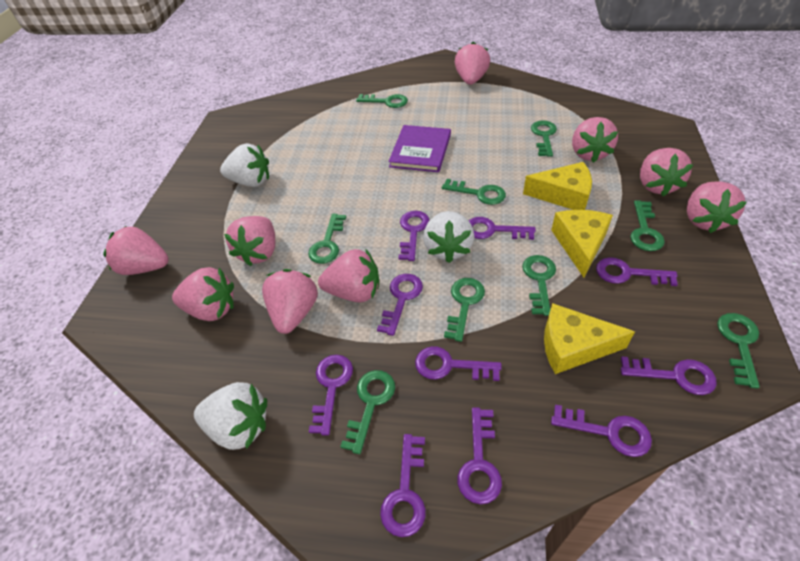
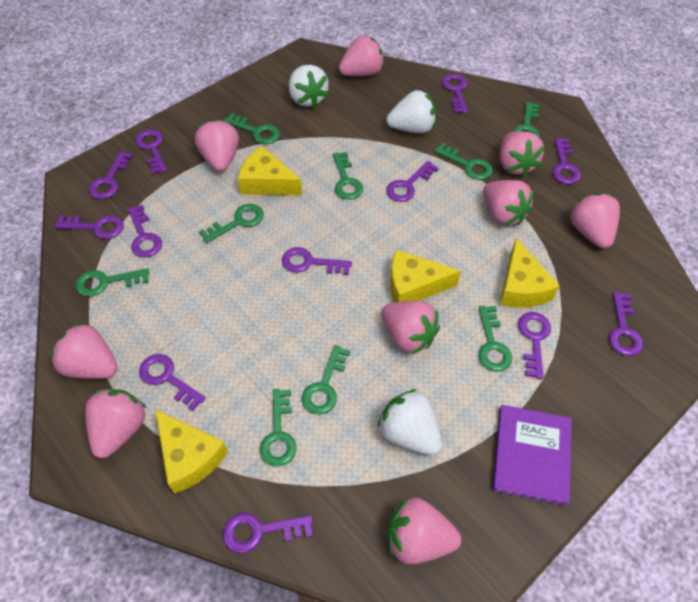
purple key: [309,355,353,436] [377,274,423,336] [380,434,426,537] [398,211,430,261] [415,346,502,381] [457,408,502,504] [469,217,536,240] [551,405,652,457] [596,257,678,286] [620,357,717,395] = 10 -> [55,215,124,239] [89,151,133,199] [128,205,162,258] [135,129,167,174] [139,354,206,411] [223,513,313,553] [282,247,352,275] [386,161,438,202] [442,74,468,113] [518,312,551,379] [552,138,581,184] [609,292,643,356] = 12
yellow cheese: [523,162,592,210] [544,303,635,374] [551,210,613,277] = 3 -> [155,409,228,494] [238,146,302,195] [390,250,461,303] [499,238,560,308] = 4

